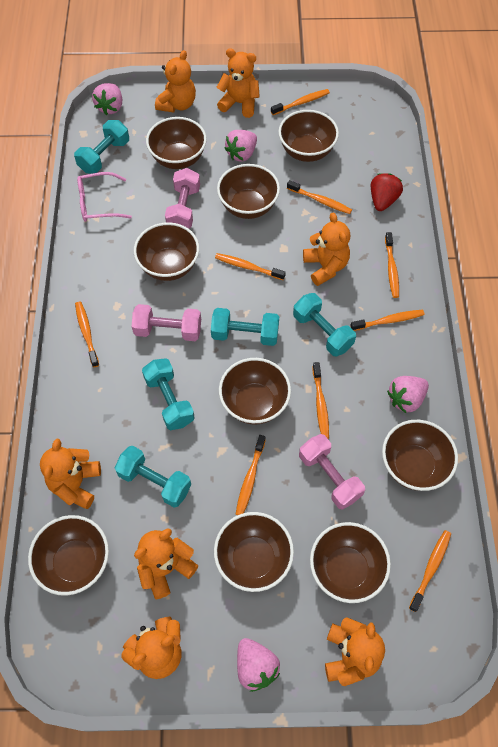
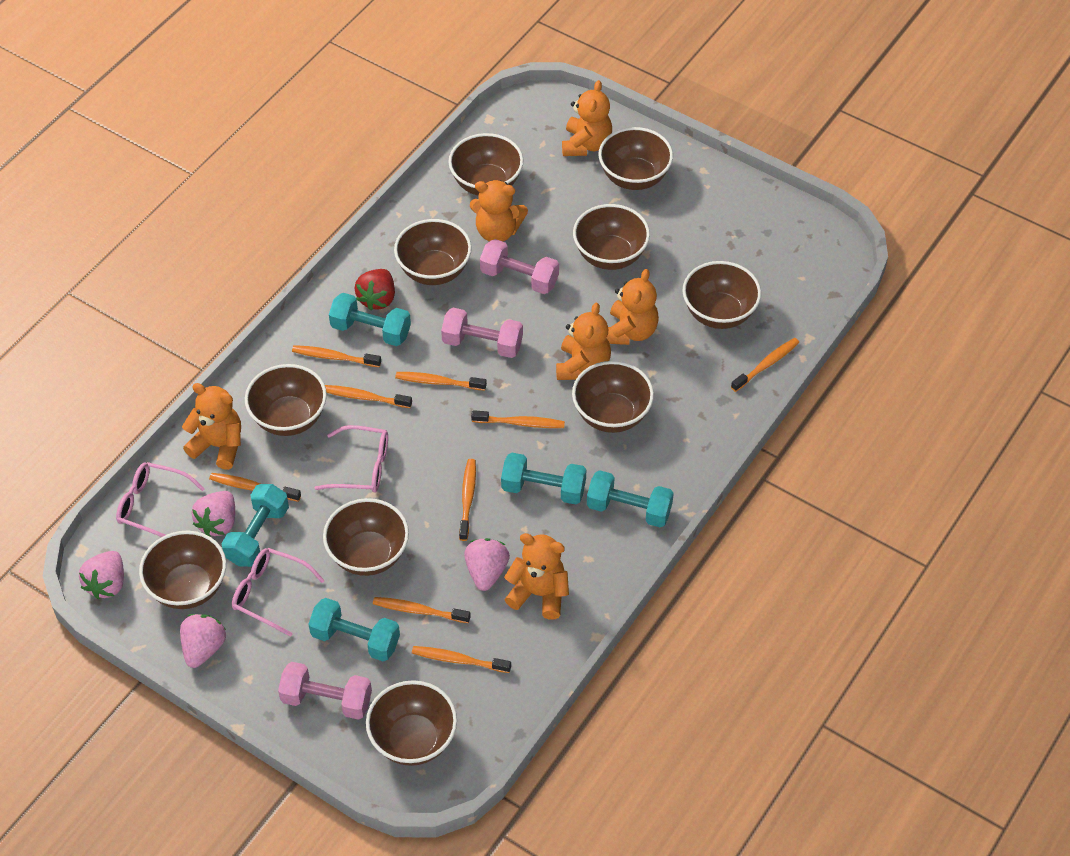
brown bowl: [28,515,109,596] [134,222,199,281] [146,117,207,169] [214,512,294,592] [217,164,280,219] [219,358,291,425] [278,110,339,162] [310,522,391,603] [382,420,458,491] = 9 -> [139,531,226,609] [245,364,327,436] [323,498,409,576] [366,680,457,766] [394,219,472,285] [448,133,524,196] [572,361,654,433] [573,204,650,270] [598,127,673,190] [682,261,761,329] = 10
orange teddy bear: [40,439,101,509] [121,617,182,679] [134,529,198,599] [155,50,196,113] [217,48,260,118] [303,212,350,286] [325,617,385,686] = 7 -> [182,383,241,470] [470,180,528,242] [504,533,569,620] [556,303,611,380] [562,80,612,156] [607,269,659,345] = 6
pink glasses: [77,172,132,222] = 1 -> [116,462,205,537] [232,548,325,637] [315,425,388,493] = 3

